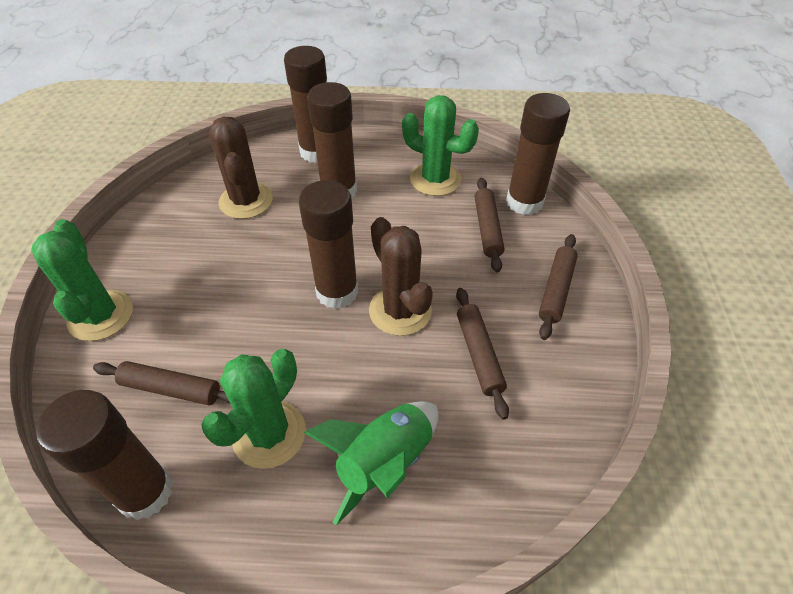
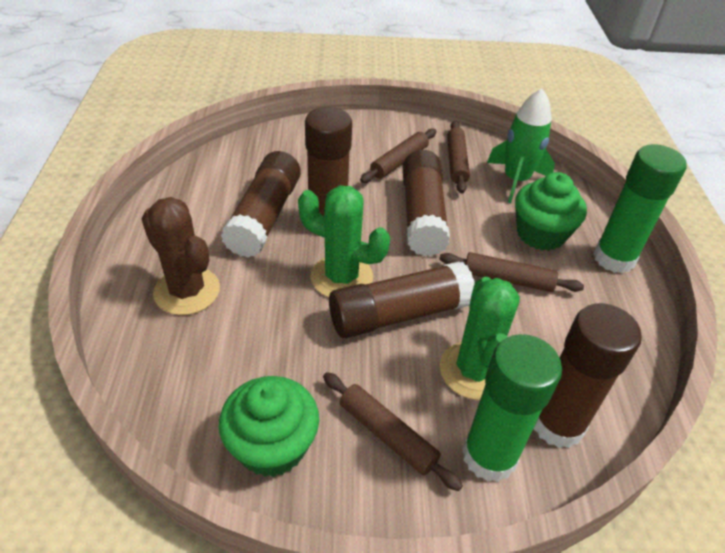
brown cactus: [209,117,273,219] [369,217,433,336] = 2 -> [141,197,220,315] = 1
green cactus: [31,219,133,341] [201,349,306,469] [402,95,479,196] = 3 -> [298,185,390,297] [440,277,520,400] = 2
green cupcake: none = 0 -> [219,376,319,477] [515,172,587,251] = 2
green glue stick: none = 0 -> [462,334,562,482] [594,144,687,273] = 2

